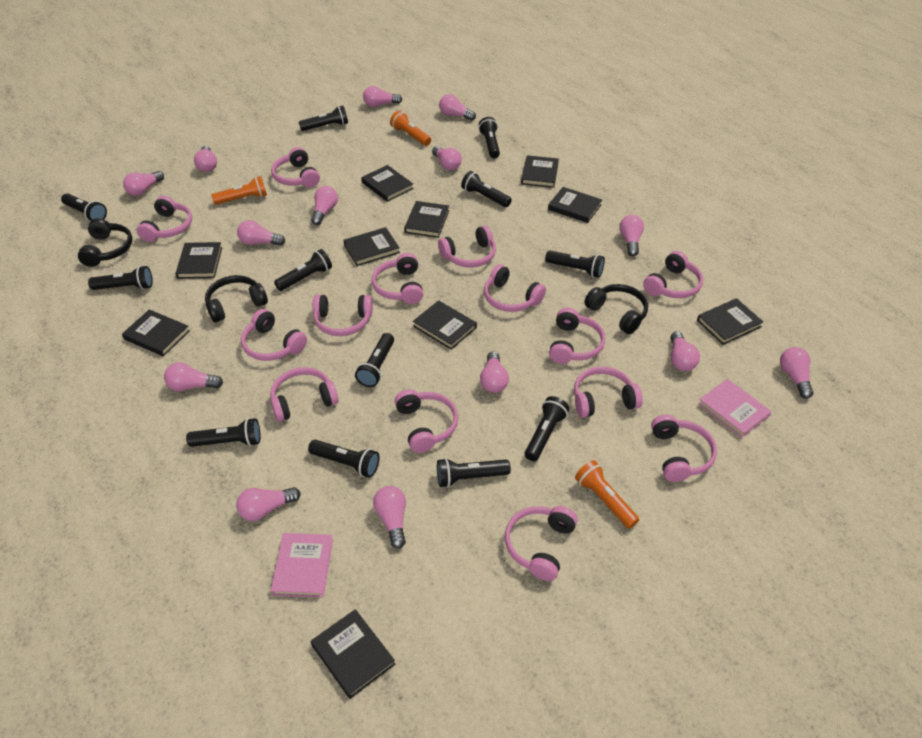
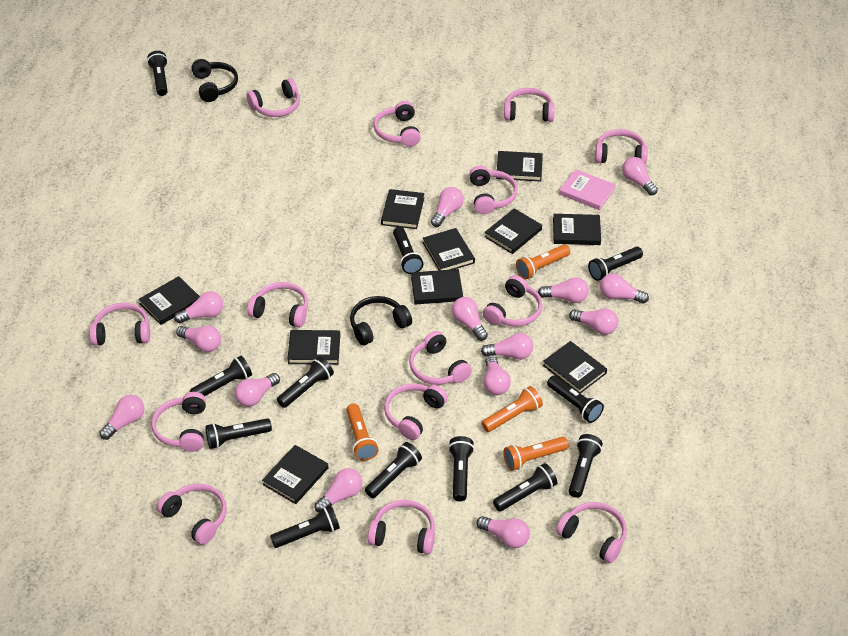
black headphones: [78,218,133,267] [205,275,268,322] [584,284,648,334] = 3 -> [192,59,238,102] [350,296,412,346] = 2
orange flashlight: [211,176,267,205] [390,111,431,146] [575,460,639,529] = 3 -> [346,404,379,461] [481,386,543,432] [503,437,569,471] [516,244,570,280] = 4
pink book: [271,533,333,598] [698,379,772,438] = 2 -> [559,169,616,210] = 1

